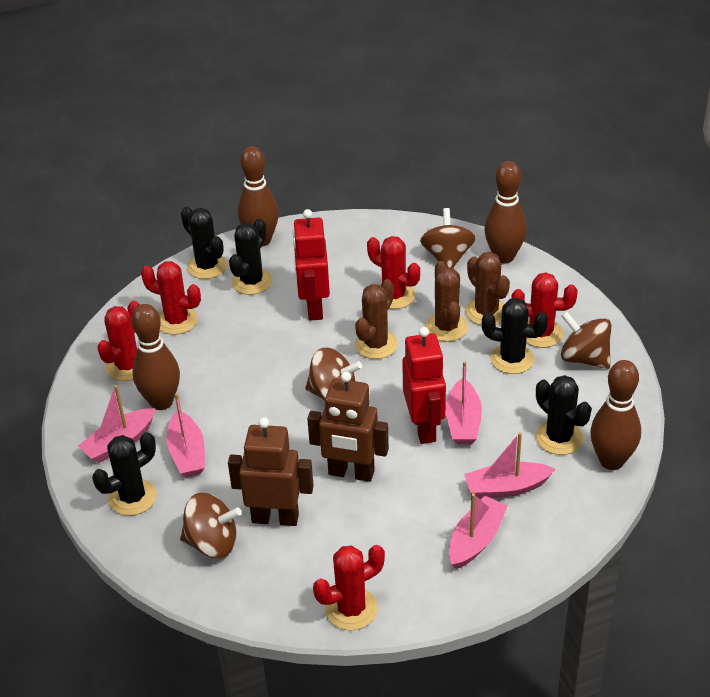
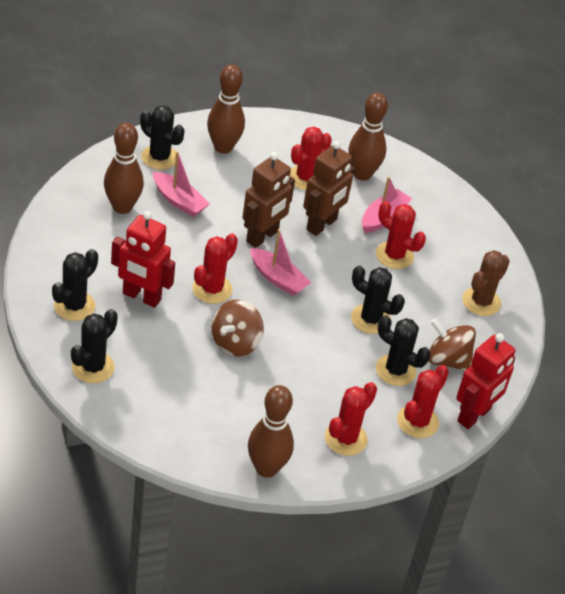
brown cactus: [354,279,398,359] [425,261,468,342] [465,252,510,325] = 3 -> [462,250,510,316] = 1
brown spinning top: [180,493,242,558] [305,348,362,400] [420,208,476,268] [561,311,611,369] = 4 -> [211,300,264,357] [429,318,476,371] = 2
pink boat: [78,385,155,463] [166,393,205,477] [446,361,482,444] [449,493,508,569] [464,432,555,499] = 5 -> [153,151,210,217] [250,229,311,296] [362,177,412,233] = 3

